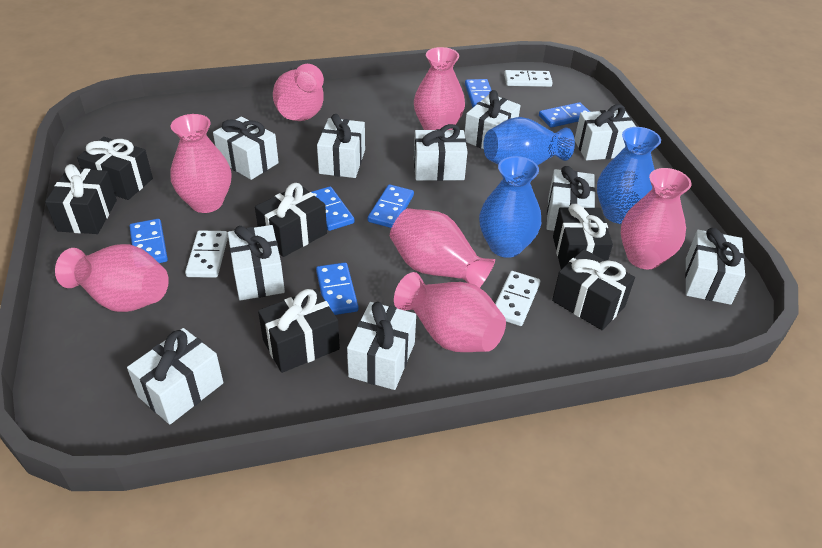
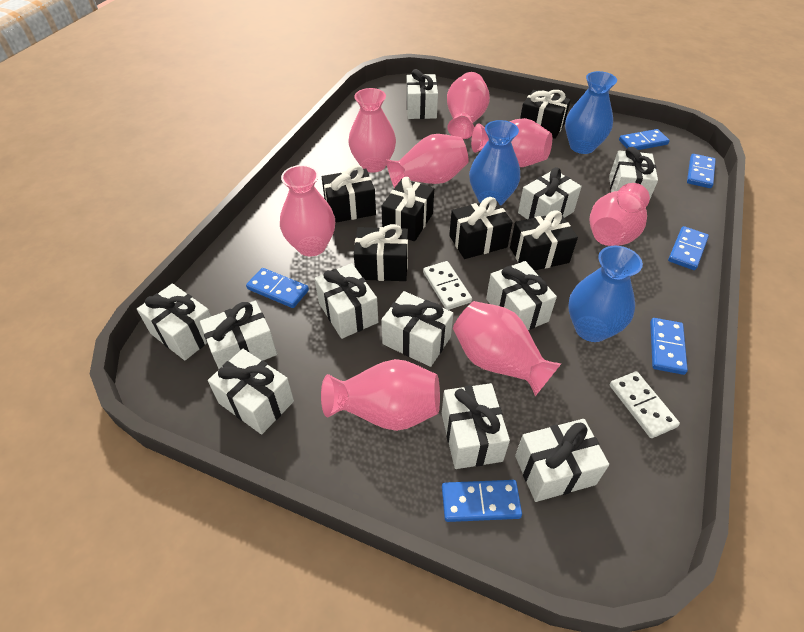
pink vase: [55,244,169,312] [171,114,231,213] [273,64,324,121] [390,208,495,288] [394,272,506,352] [414,47,465,130] [621,168,692,269] = 7 -> [280,165,335,256] [321,359,440,431] [349,88,396,173] [386,134,469,188] [447,72,490,139] [453,301,561,396] [471,118,552,167] [589,183,650,246] = 8
white domino: [185,230,228,278] [495,271,540,326] [504,70,553,87] = 3 -> [423,261,472,310] [610,371,680,438] = 2
white gift: [127,328,223,425] [213,117,279,180] [228,225,285,301] [317,114,365,178] [347,302,416,390] [414,124,467,181] [464,90,520,149] [546,166,595,231] [575,104,636,161] [685,228,745,305] = 10 -> [137,284,211,360] [200,301,277,369] [208,349,294,434] [315,263,378,339] [381,291,453,367] [406,69,438,119] [442,383,510,469] [486,261,557,330] [515,419,609,502] [518,167,582,219] [609,147,658,201] = 11

